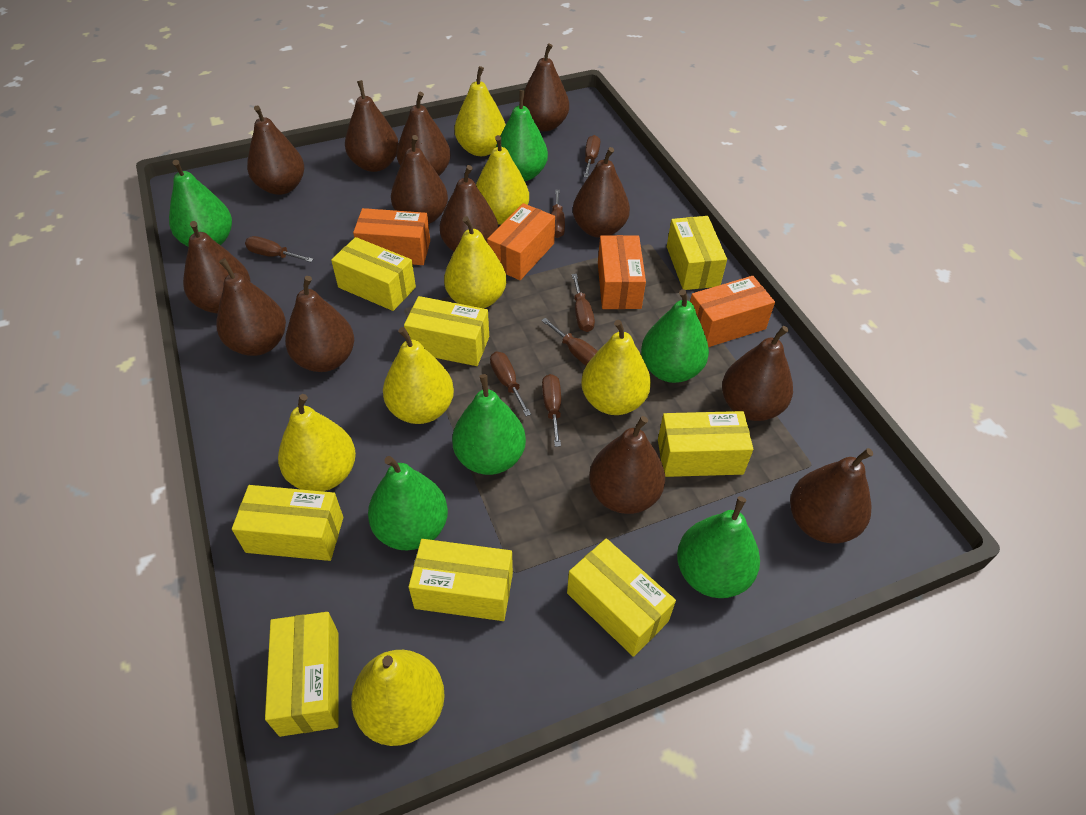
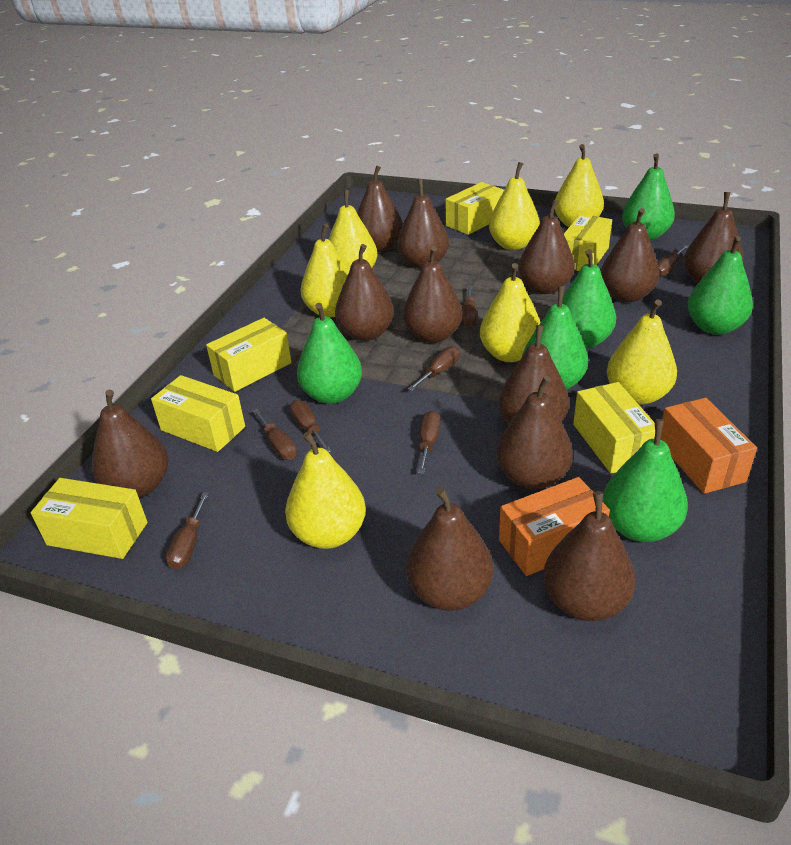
brown pear: [183,221,250,314] [217,258,286,356] [247,106,304,195] [285,276,354,372] [345,80,398,172] [391,135,448,224] [397,92,451,176] [440,165,498,252] [523,43,569,132] [573,147,630,238] [589,416,665,514] [722,326,793,421] [790,448,873,543] = 13 -> [92,390,168,498] [335,244,394,341] [357,166,403,252] [397,179,449,269] [403,246,463,343] [406,487,493,611] [496,376,573,490] [498,325,569,424] [519,200,575,294] [543,491,636,621] [601,208,659,302] [684,192,744,284] = 12
orange box: [353,208,430,265] [487,203,555,280] [598,235,646,309] [690,276,775,347] = 4 -> [499,477,610,576] [660,398,757,494] = 2
yellow box: [232,485,343,561] [265,612,339,737] [331,237,416,311] [404,296,489,366] [409,539,513,621] [567,538,676,657] [658,411,753,477] [667,216,727,290] = 8 -> [31,478,147,559] [151,375,245,452] [206,318,292,392] [445,182,504,235] [564,214,612,271] [573,382,655,474] = 6

